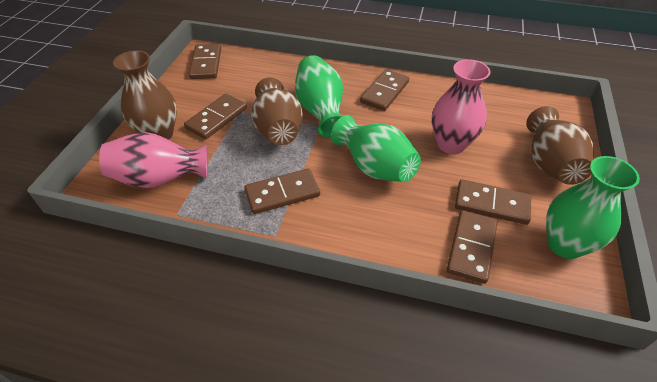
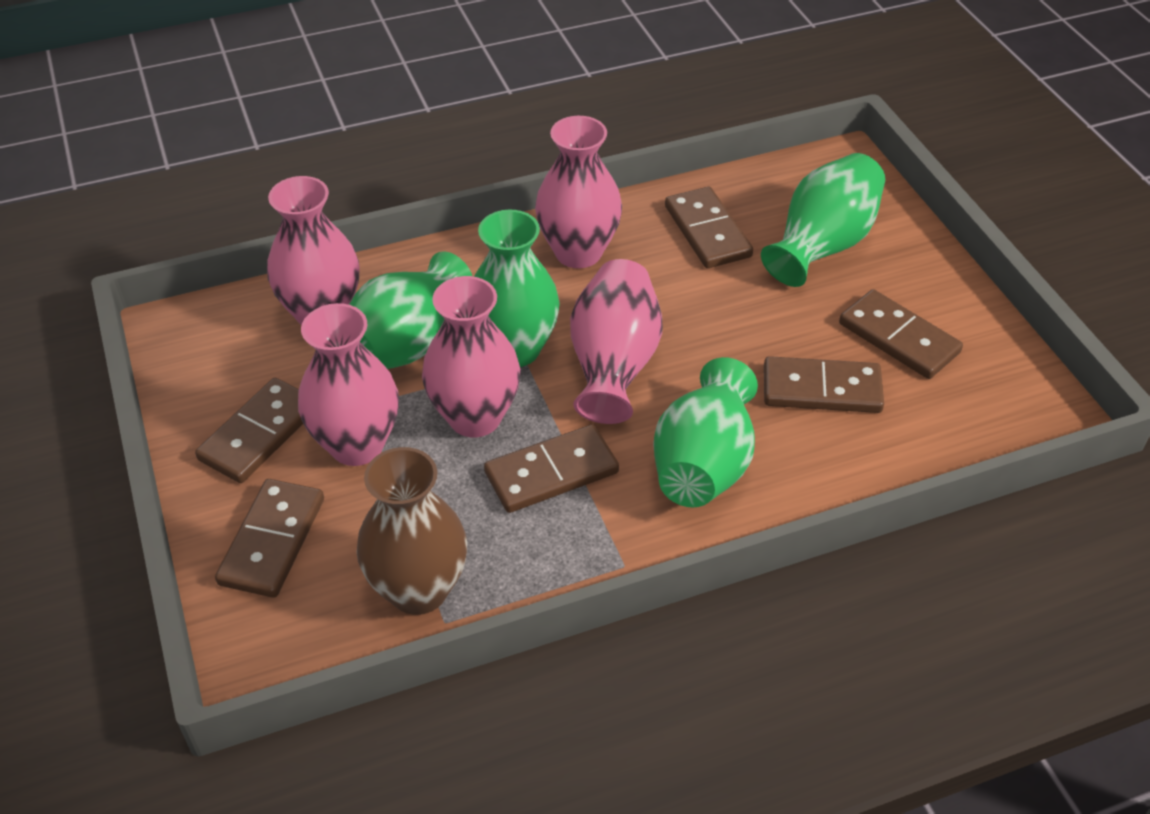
brown vase: [113,50,177,140] [251,77,303,145] [526,106,594,185] = 3 -> [357,447,467,615] = 1
green vase: [295,55,343,137] [331,115,421,182] [546,156,640,259] = 3 -> [349,251,472,369] [474,210,560,367] [653,357,758,508] [761,153,885,287] = 4
pink vase: [99,132,207,189] [432,59,491,154] = 2 -> [267,176,360,326] [298,303,399,466] [422,276,520,437] [535,116,622,268] [570,259,663,424] = 5

